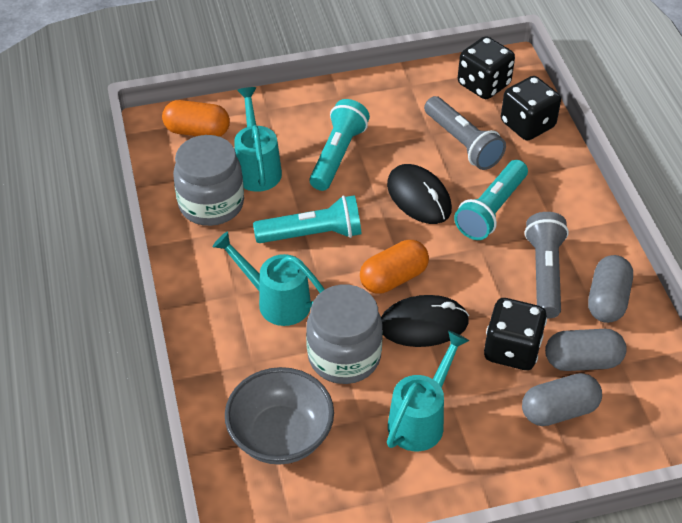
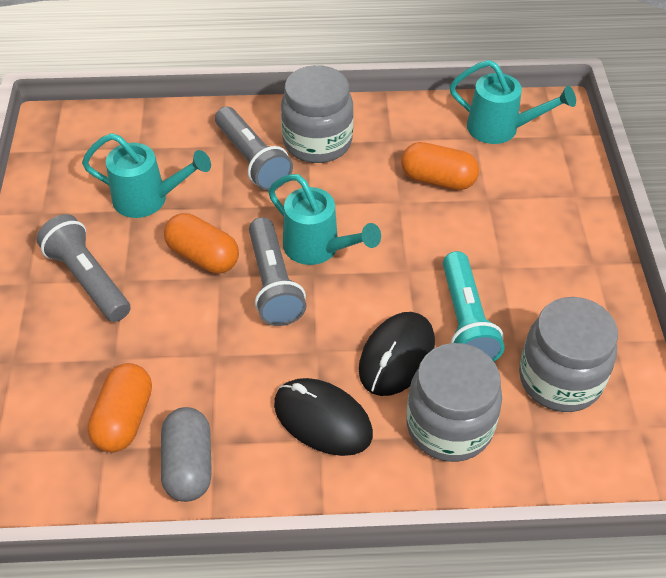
black dice: [458,36,515,99] [484,298,547,370] [501,76,561,141] = 3 -> none = 0
grey bowl: [225,367,334,465] = 1 -> none = 0
grey capsule: [522,373,602,426] [545,329,627,371] [588,255,633,323] = 3 -> [161,407,212,502] = 1
grey flashlight: [424,96,506,170] [525,212,569,318] = 2 -> [36,214,130,322] [215,107,293,191] [249,217,307,326] = 3
grey jar: [173,135,244,226] [306,285,383,384] = 2 -> [281,65,353,163] [406,343,502,462] [519,297,618,412] = 3
orange capsule: [162,100,230,137] [360,240,429,294] = 2 -> [88,363,152,452] [164,213,239,273] [401,142,479,190] = 3
turquoise flashlight: [253,195,362,243] [309,99,370,191] [454,160,528,240] = 3 -> [443,251,504,361] = 1

